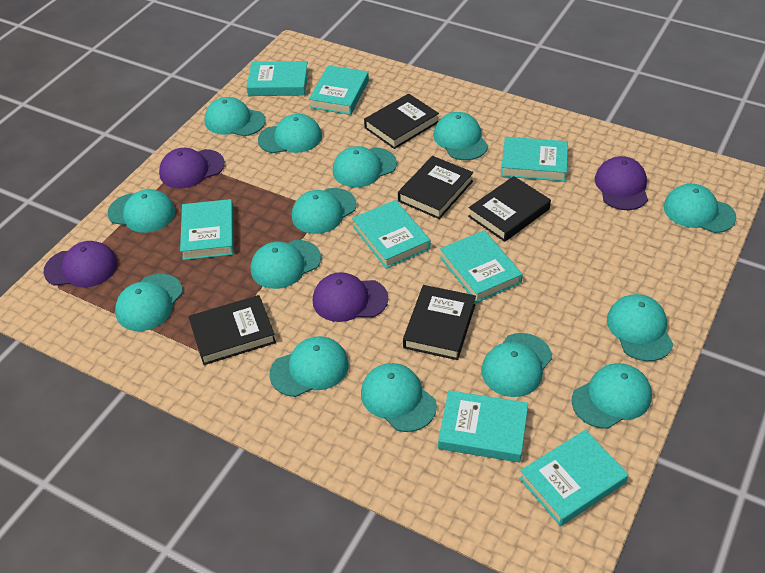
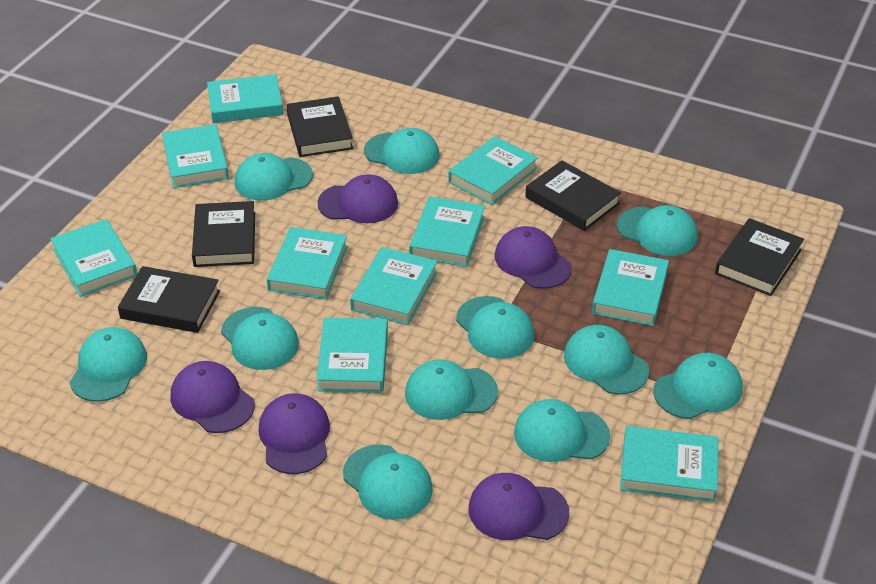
purple cap: [44,241,118,287] [159,148,225,189] [313,272,388,322] [595,156,648,210] = 4 -> [171,361,255,433] [258,393,330,474] [317,175,398,223] [469,473,569,540] [495,226,572,289] = 5
turquoise book: [180,199,234,260] [246,61,308,96] [309,65,369,115] [352,200,430,269] [438,390,528,462] [440,230,523,303] [501,137,568,182] [519,430,629,526] = 8 -> [50,219,137,297] [162,124,229,188] [207,74,283,123] [267,227,348,300] [316,318,388,392] [350,247,438,325] [409,196,485,267] [448,136,538,205] [592,249,669,326] [620,426,718,502] = 10
turquoise cap: [108,189,176,233] [115,274,183,331] [204,97,266,136] [251,240,321,289] [258,114,322,153] [269,336,349,397] [292,188,357,234] [333,146,397,187] [361,363,437,432] [434,112,488,160] [481,333,552,397] [572,363,652,429] [607,294,673,361] [663,184,736,233] = 14 -> [69,327,147,402] [221,307,299,370] [234,153,313,201] [343,444,433,520] [364,128,439,174] [405,360,498,420] [456,296,534,359] [514,399,610,462] [564,325,649,395] [617,205,698,256] [653,353,743,419] = 11

